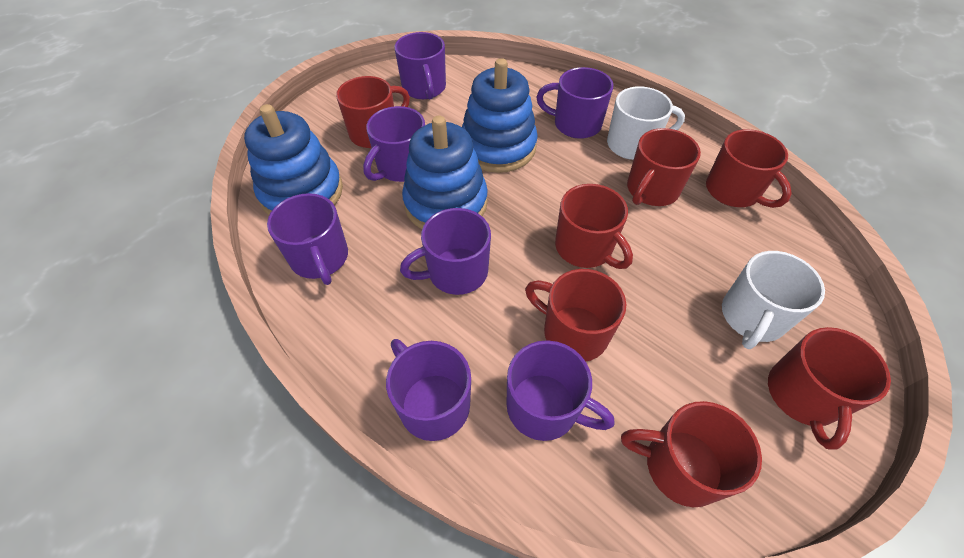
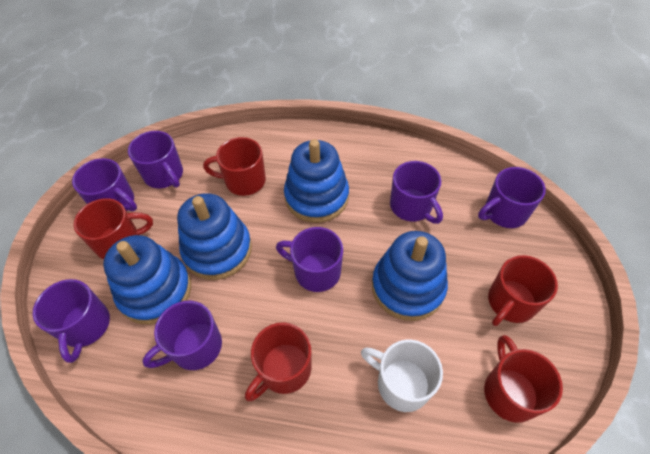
blue stacking toy: [244,104,343,215] [402,116,488,229] [462,58,538,173] = 3 -> [103,235,191,325] [177,193,252,280] [284,139,349,223] [372,231,448,321] = 4
red mug: [336,76,410,148] [525,269,626,361] [555,184,633,269] [621,401,762,507] [627,128,701,206] [706,129,792,208] [768,327,891,450] = 7 -> [74,198,153,260] [203,137,266,196] [245,322,312,401] [484,335,563,423] [488,255,558,326] = 5
white mug: [607,86,685,160] [722,251,825,349] = 2 -> [361,340,443,412] = 1

